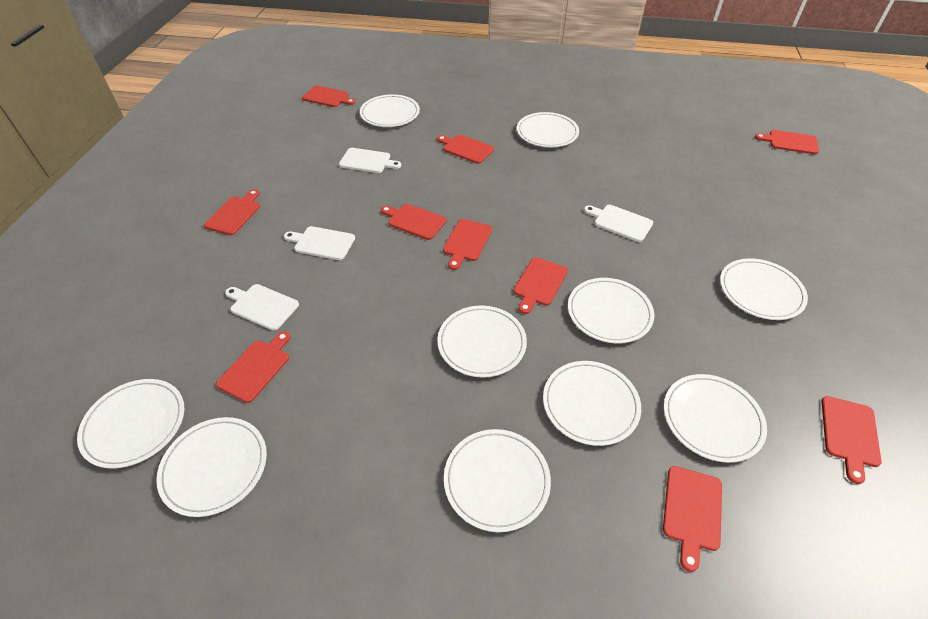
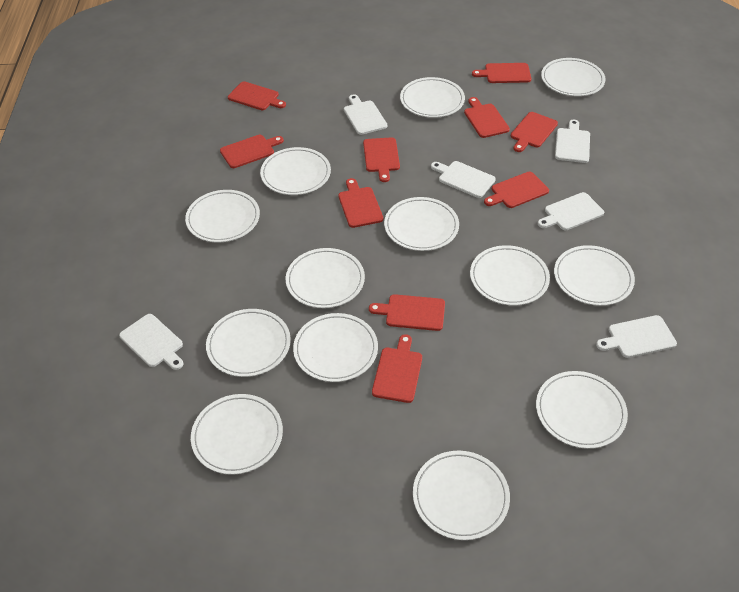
white cutting board: [225,284,299,330] [284,226,355,260] [339,148,401,173] [584,205,653,242] = 4 -> [119,314,184,370] [344,94,387,135] [431,161,496,198] [538,192,604,230] [555,120,590,163] [596,315,677,358] = 6
white plate: [77,379,184,469] [156,417,267,517] [360,94,420,127] [437,305,527,378] [444,429,551,532] [517,112,579,147] [543,361,641,446] [568,278,654,344] [664,374,767,463] [720,258,808,320] = 10 -> [185,190,260,242] [191,394,283,475] [206,309,291,377] [260,147,331,195] [286,248,365,308] [293,313,378,382] [384,197,459,251] [400,77,465,118] [413,451,510,540] [470,245,550,305] [536,371,628,449] [541,58,605,96] [554,245,635,306] = 13

